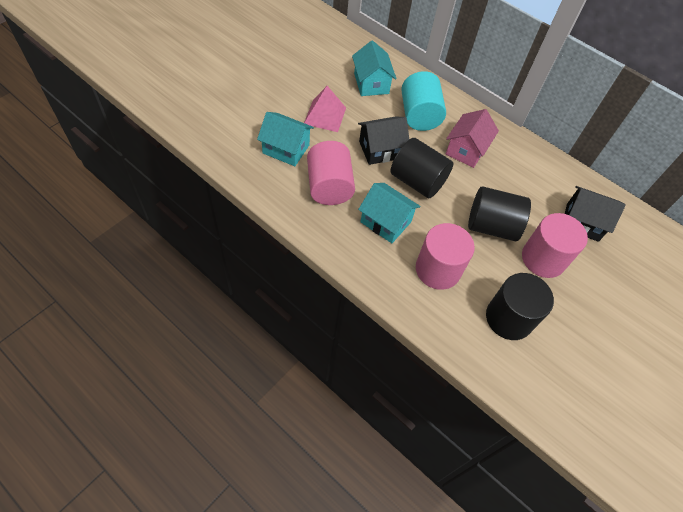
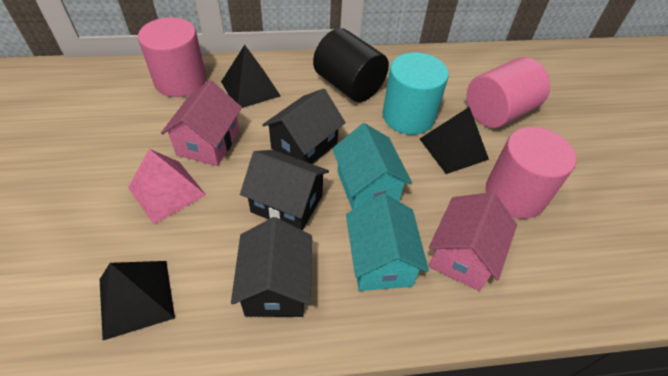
black cylinder: [391,138,453,198] [468,186,531,241] [486,273,554,340] = 3 -> [313,28,389,102] = 1
black house: [358,116,409,165] [565,186,626,242] = 2 -> [231,217,312,317] [240,150,329,231] [262,89,346,164] = 3
black pyramid: none = 0 -> [100,261,175,340] [221,45,281,108] [420,107,489,174] = 3
pink house: [446,109,499,168] = 1 -> [161,80,242,166] [429,192,517,291] = 2
turquoise house: [257,112,314,166] [352,40,397,96] [358,183,420,243] = 3 -> [332,123,412,210] [346,193,429,291] = 2

